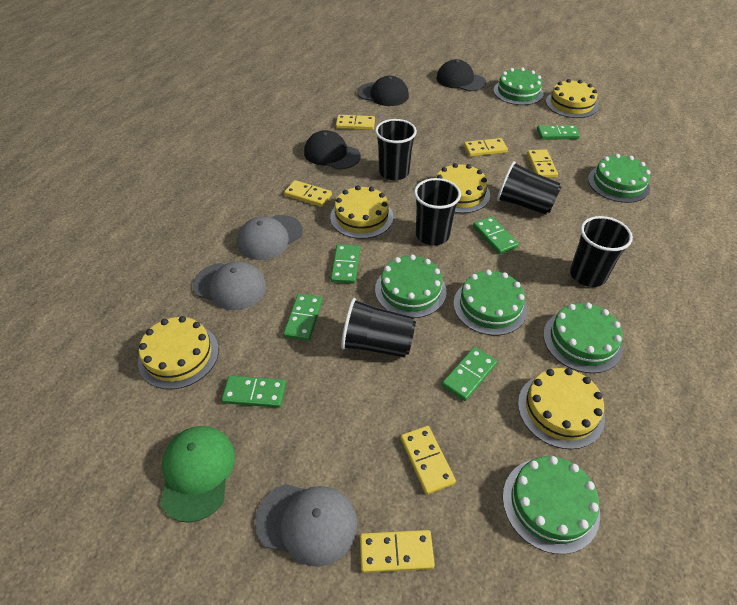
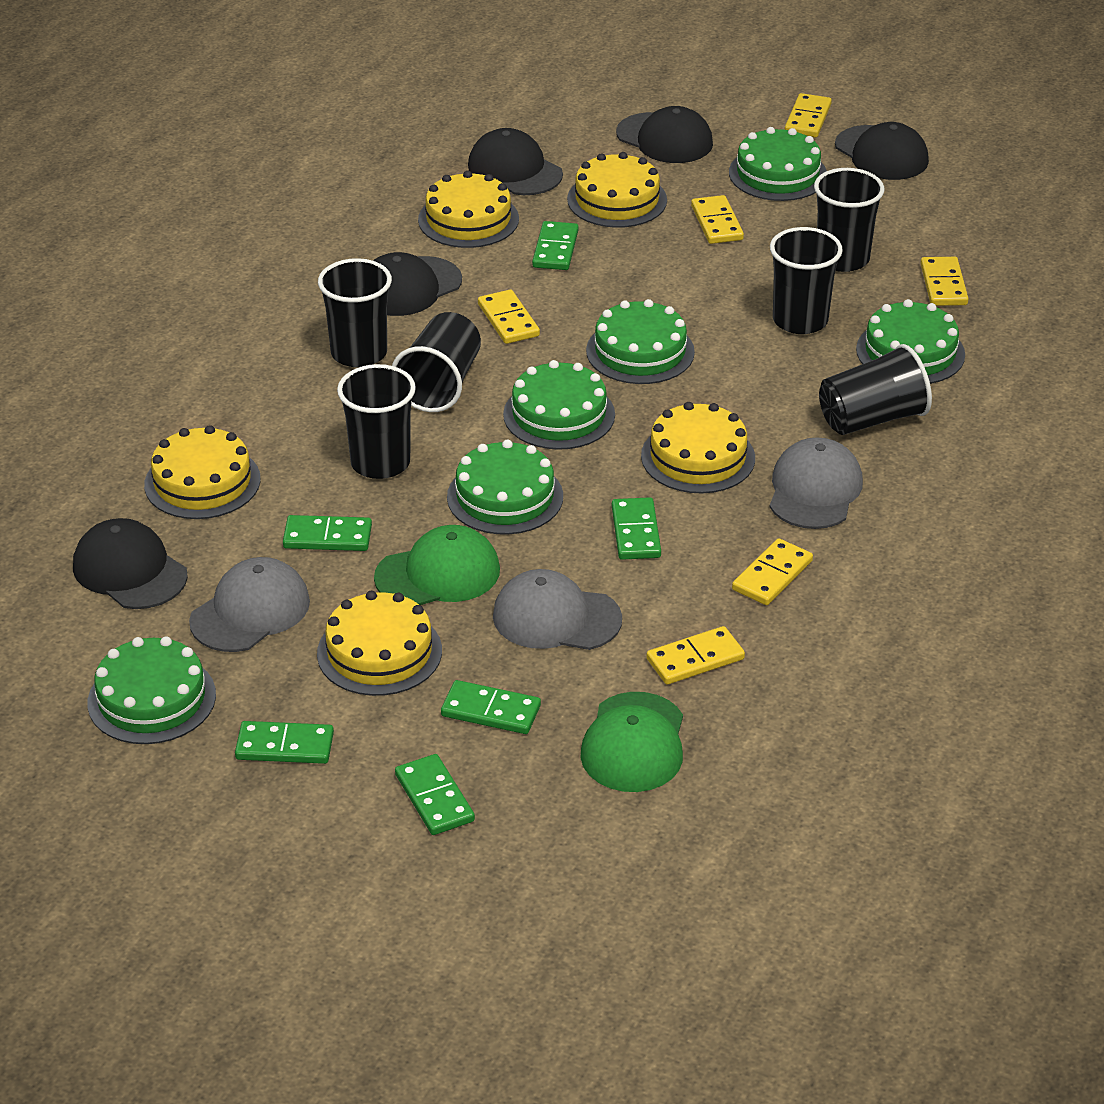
black cap: [304,130,361,170] [357,76,409,106] [436,59,486,91] = 3 -> [73,518,188,609] [373,252,462,316] [468,128,563,195] [616,106,713,163] [835,122,929,180] = 5
black cup: [341,298,416,358] [375,119,417,180] [414,178,461,246] [497,161,561,215] [570,216,633,287] = 5 -> [318,258,392,367] [337,364,416,479] [392,312,481,412] [770,227,843,334] [814,168,885,272] [819,344,932,435] = 6
green cap: [160,426,235,523] = 1 -> [374,525,500,605] [581,692,683,792] = 2

